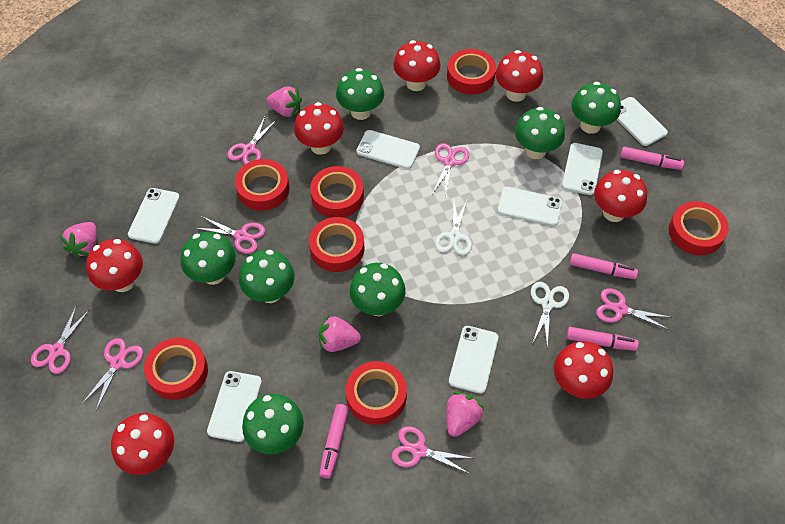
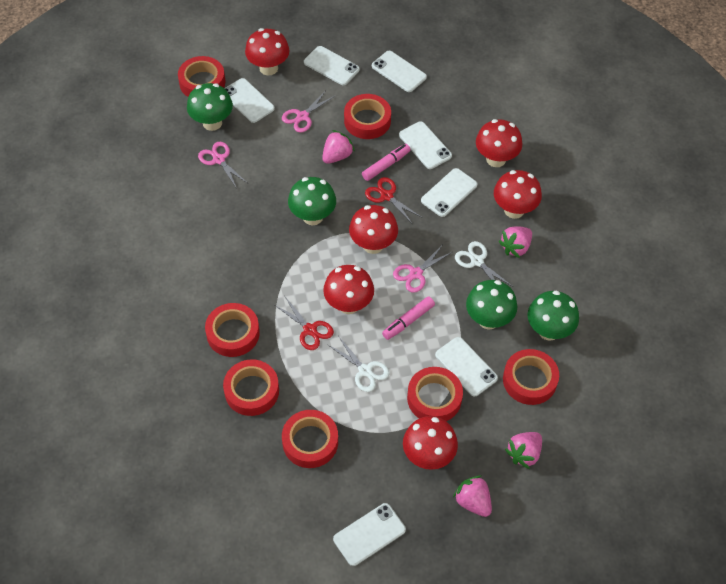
green mushroom: [181,232,236,285] [239,250,295,303] [242,394,304,454] [336,68,384,120] [350,263,406,316] [515,107,565,159] [571,82,621,134] = 7 -> [187,83,233,131] [288,177,336,226] [466,280,517,329] [528,290,579,341] = 4
pink marker: [319,404,349,478] [566,327,639,351] [570,253,638,279] [620,147,684,170] = 4 -> [362,144,411,181] [382,296,435,340] = 2
pink scissors: [31,305,90,374] [82,338,143,410] [196,216,265,254] [227,117,276,164] [392,426,471,474] [432,143,469,194] [596,289,670,330] = 7 -> [198,142,247,189] [282,90,335,133] [393,244,452,293] = 3
red mushroom: [86,239,143,292] [111,413,174,475] [294,102,344,155] [393,40,440,91] [496,50,543,102] [554,341,613,398] [594,170,647,222] = 7 -> [245,28,290,75] [323,265,374,314] [349,205,398,254] [403,416,458,470] [476,119,522,167] [494,170,542,219] = 6
red scissors: none = 0 -> [275,297,334,350] [365,177,421,223] = 2

